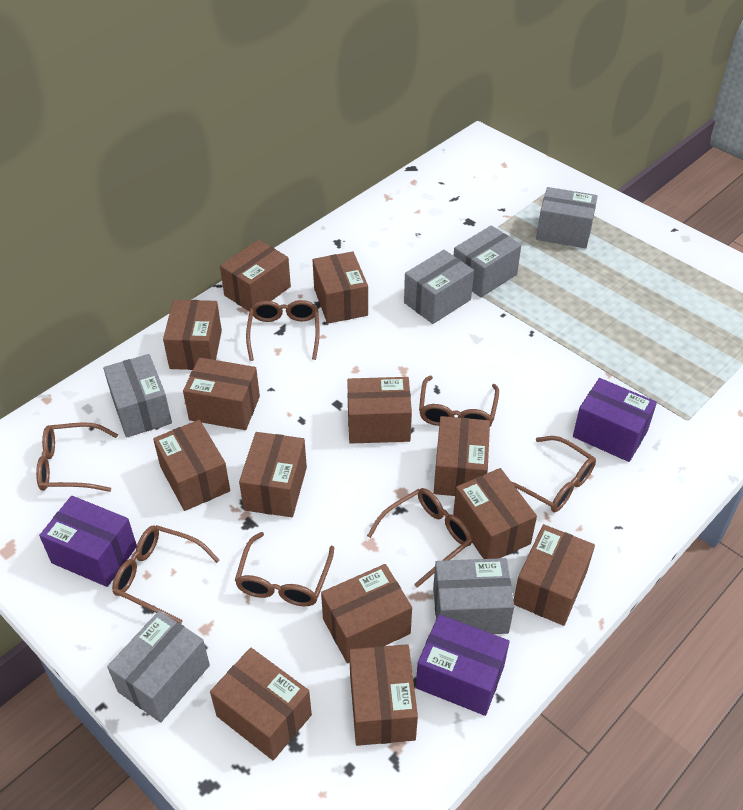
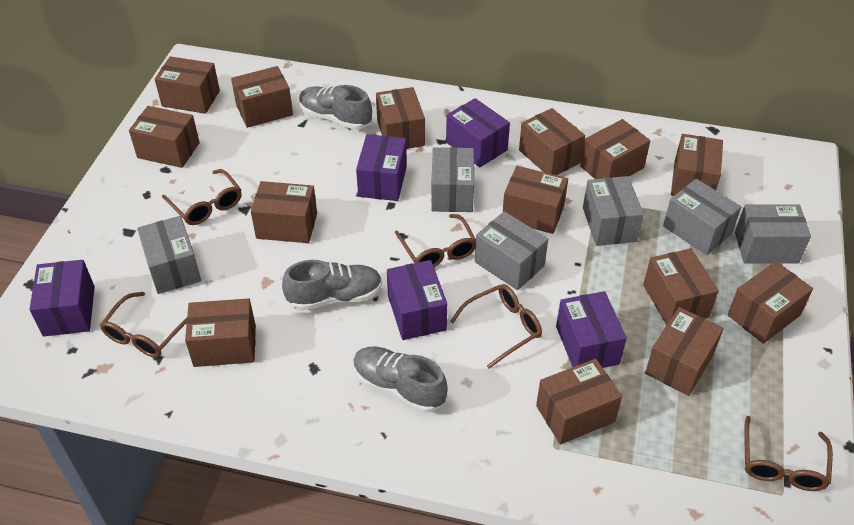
brown box: [153,420,230,511] [163,300,222,370] [183,357,260,430] [210,648,312,760] [220,240,291,312] [239,432,307,517] [313,251,368,324] [321,564,412,663] [347,377,412,444] [349,644,418,746] [434,416,490,496] [453,468,537,559] [514,524,595,626] = 13 -> [129,106,200,168] [155,56,220,114] [185,298,256,367] [231,66,293,128] [251,181,317,243] [376,87,425,149] [503,166,568,234] [519,108,585,175] [536,359,622,444] [580,119,650,179] [643,248,719,326] [645,307,724,396] [671,134,723,196] [728,261,813,344] = 14
brown glasses: [36,422,118,492] [112,525,219,624] [235,532,334,606] [246,300,320,361] [367,488,472,588] [419,376,499,426] [511,436,596,512] = 7 -> [100,292,187,357] [162,169,242,225] [395,214,476,267] [450,284,542,369] [744,416,833,491] = 5
grey shoe: none = 0 -> [282,260,382,311] [299,85,372,130] [353,347,448,413] = 3
purple box: [39,496,137,587] [416,614,510,716] [573,378,657,462] = 3 -> [29,260,95,336] [356,134,407,201] [387,260,447,340] [446,98,510,167] [556,291,627,368] = 5

